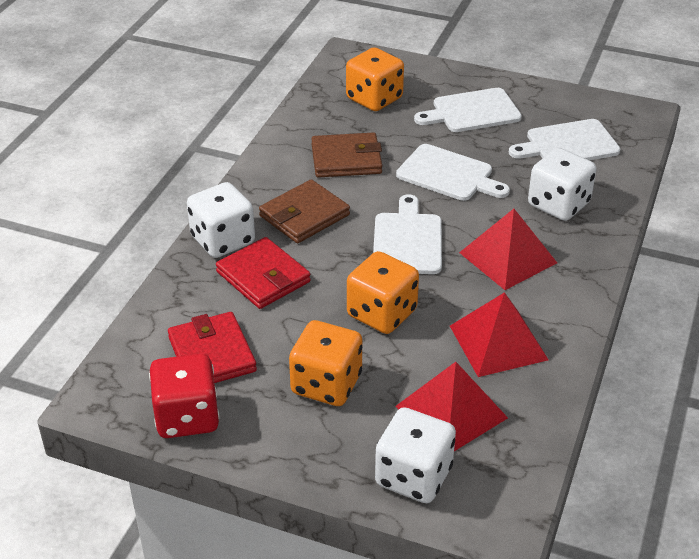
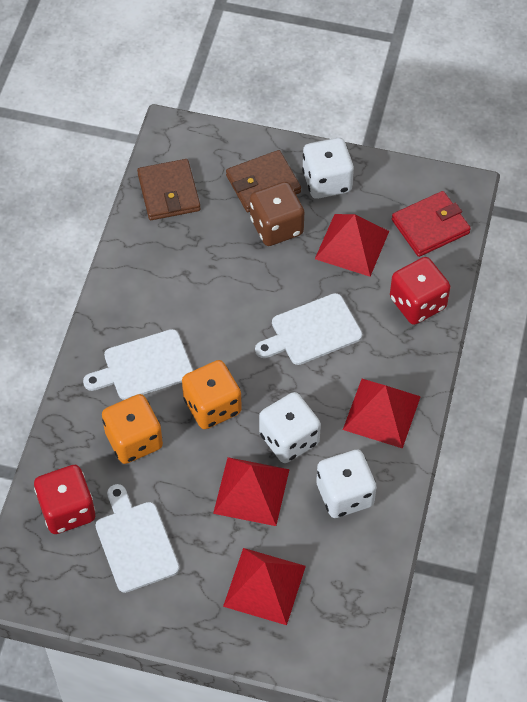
brown dice: none = 0 -> [250,182,304,246] = 1
orange dice: [289,320,362,406] [346,48,404,111] [347,251,419,334] = 3 -> [102,394,163,464] [182,360,242,429] = 2
red dice: [149,354,219,438] = 1 -> [34,465,95,534] [390,257,450,325] = 2
red pyramid: [395,362,508,451] [450,292,549,377] [459,209,557,290] = 3 -> [213,457,290,526] [223,548,306,625] [315,214,389,277] [343,379,421,449] = 4
red wallet: [168,312,257,383] [216,237,311,309] = 2 -> [392,191,471,257] = 1
white cutting board: [373,194,442,274] [396,144,510,201] [414,88,522,132] [509,119,620,160] = 4 -> [83,329,193,400] [96,484,180,593] [255,293,362,365] = 3

